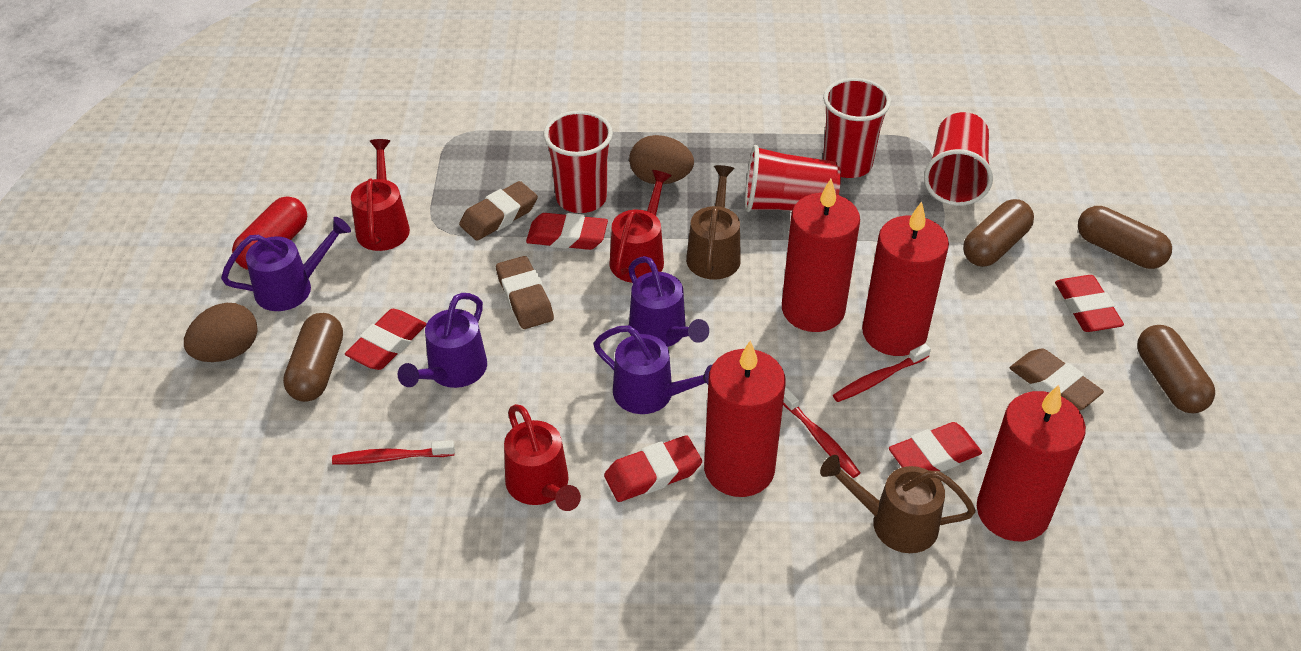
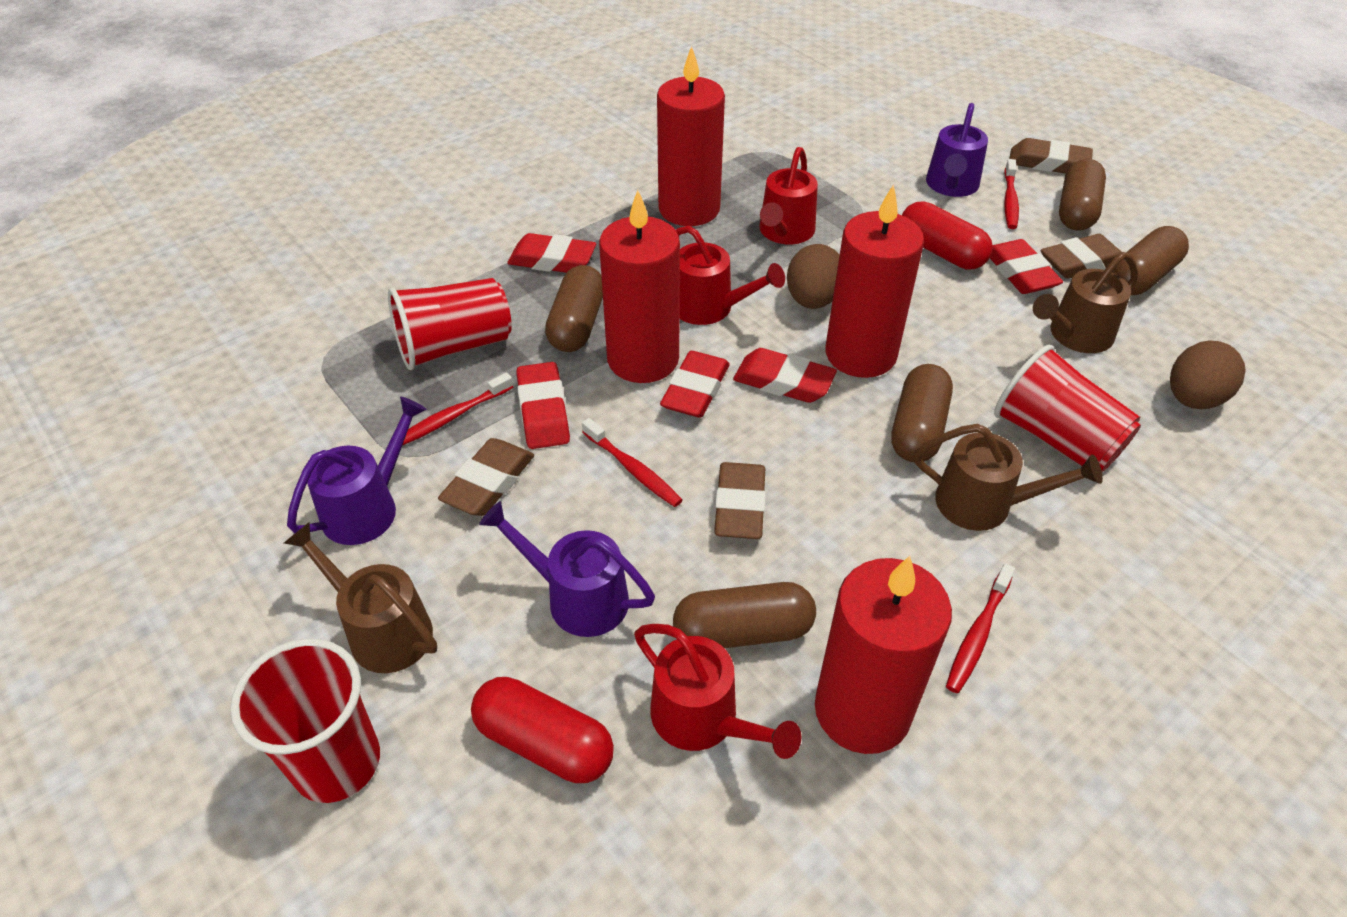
brown capsule: [283,313,343,402] [963,199,1034,267] [1078,206,1172,269] [1137,325,1215,413] = 4 -> [545,265,603,352] [673,582,816,648] [891,364,953,462] [1059,159,1106,231] [1112,226,1189,295] = 5
brown eraser: [459,181,538,241] [496,256,554,329] [1010,349,1104,410] = 3 -> [438,438,534,516] [714,462,766,539] [1009,138,1093,174] [1041,234,1121,279] = 4
brown watering can: [686,165,741,280] [820,455,976,553] = 2 -> [284,523,437,673] [914,424,1103,531] [1033,252,1138,353] = 3
purple watering can: [221,217,351,311] [398,293,487,388] [593,325,712,414] [628,256,709,347] = 4 -> [287,397,427,545] [479,501,655,637] [926,103,988,197] = 3
red capsule: [232,196,307,270] = 1 -> [471,677,614,783] [902,201,993,269] = 2
red cup: [544,111,613,213] [745,145,841,212] [823,78,891,178] [924,112,993,206] = 4 -> [230,639,380,803] [388,278,512,370] [994,345,1141,472] = 3
red toothbrush: [332,440,455,464] [783,387,860,478] [833,344,931,402] = 3 -> [402,373,513,446] [582,418,683,507] [946,563,1015,693] [1004,159,1019,229] = 4

